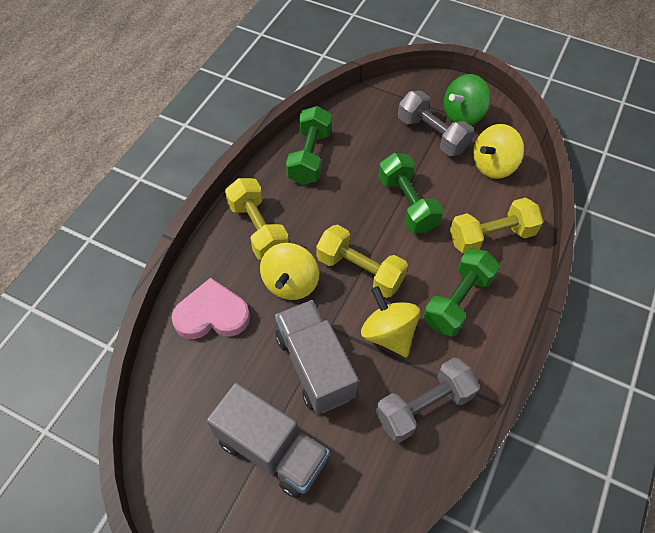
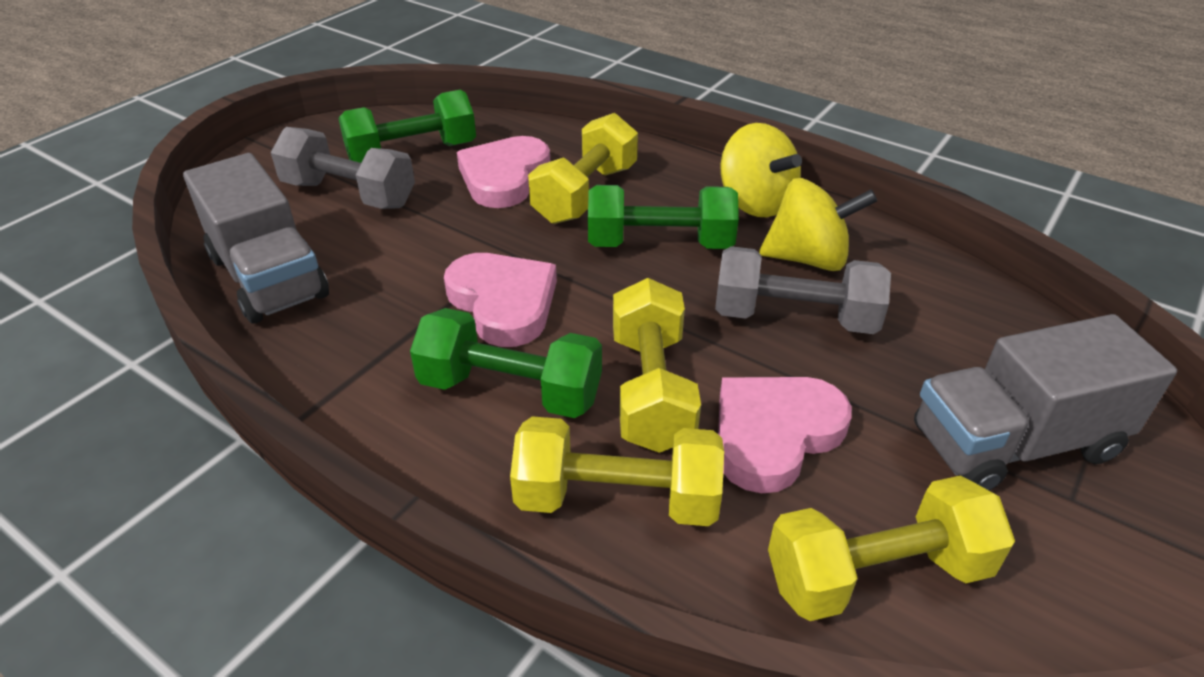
green spinning top: [444,74,491,125] = 1 -> none = 0
pink heart: [172,278,250,339] = 1 -> [444,253,557,347] [457,136,550,208] [718,377,852,493] = 3
yellow dumbbell: [225,178,289,260] [316,225,408,298] [450,198,543,254] = 3 -> [510,416,724,526] [528,113,638,224] [613,278,701,453] [768,475,1015,621] = 4
yellow spinning top: [260,243,319,300] [361,286,420,357] [473,124,524,179] = 3 -> [721,123,802,217] [759,178,877,271] = 2

